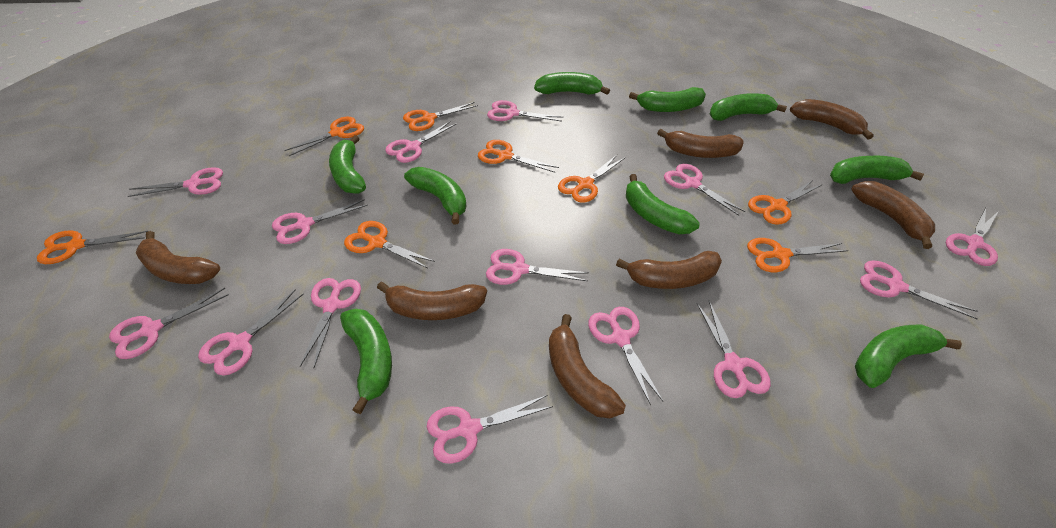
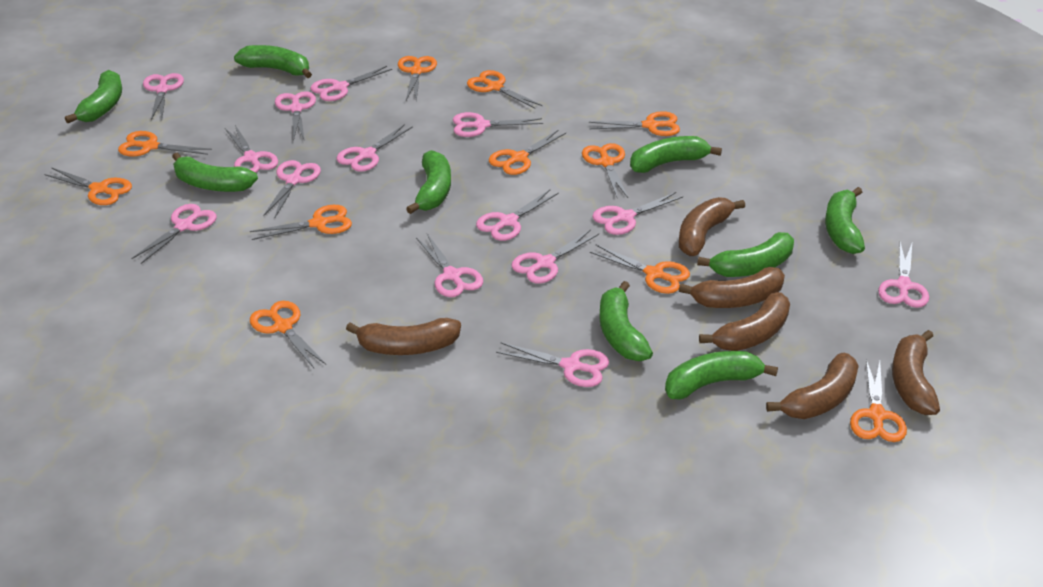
brown banana: [135,231,220,284] [377,281,487,320] [549,314,626,418] [616,251,722,289] [657,129,744,158] [790,99,873,139] [851,181,935,249] = 7 -> [346,318,461,355] [679,197,745,256] [679,267,785,308] [699,292,790,351] [766,353,859,419] [892,330,940,415] = 6
orange scissors: [37,230,148,264] [284,117,364,156] [344,221,435,268] [403,102,478,131] [478,140,559,173] [558,155,625,203] [747,238,848,272] [748,180,822,225] = 8 -> [44,167,132,205] [118,131,212,157] [250,205,352,240] [250,301,326,369] [398,56,437,101] [467,70,543,109] [489,129,566,175] [582,143,628,198] [589,111,680,136] [590,245,690,294] [850,359,907,442] = 11

